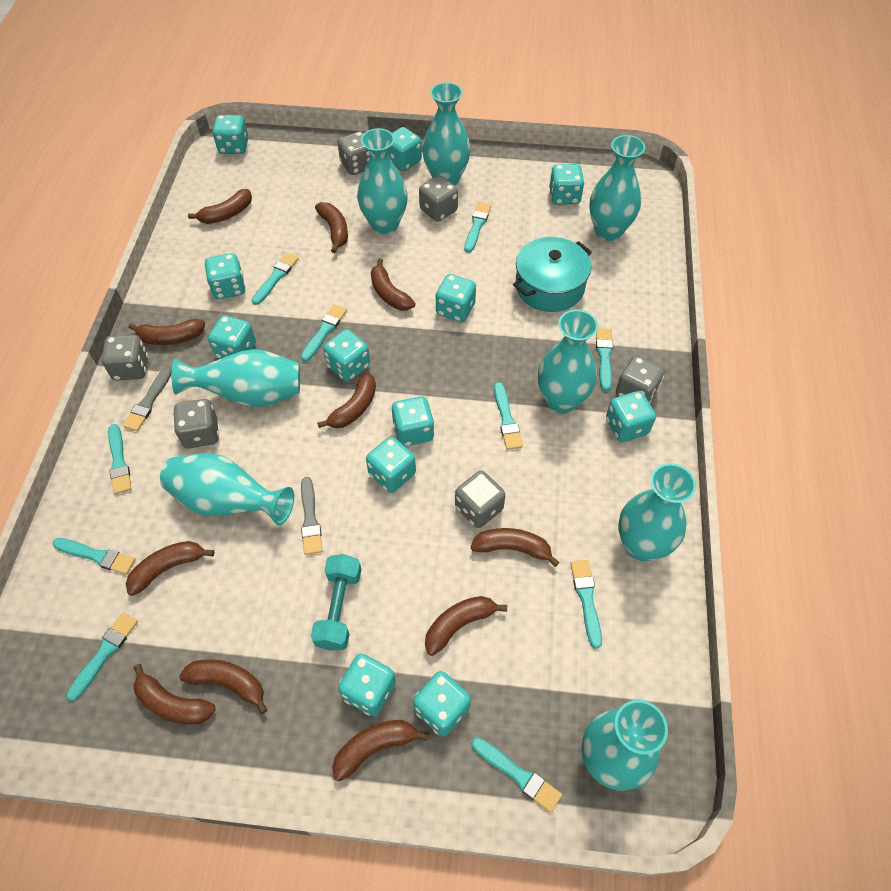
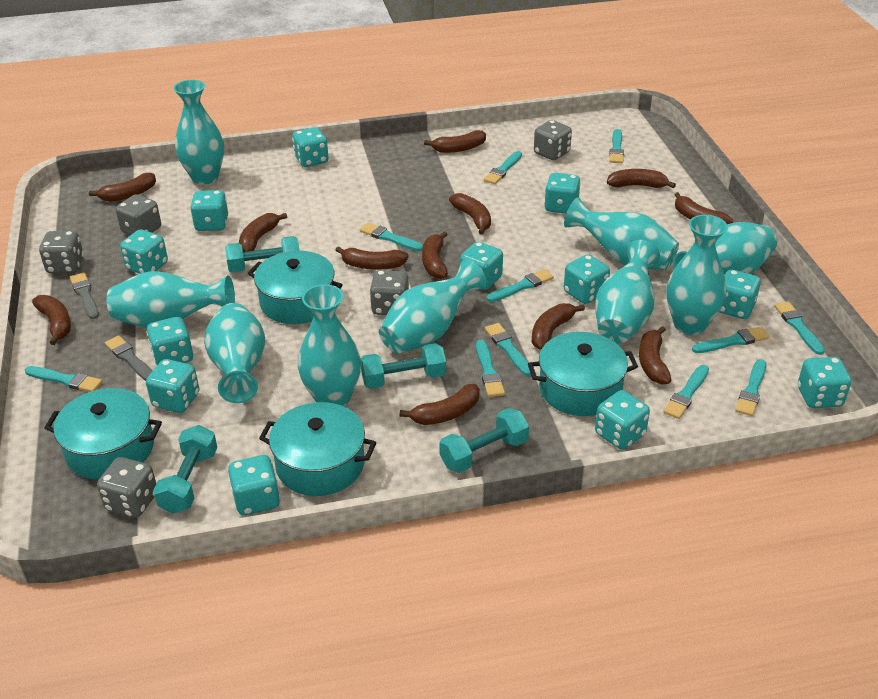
brown banana: [126,541,214,596] [129,319,205,345] [134,664,216,724] [179,660,268,714] [188,189,252,224] [315,202,348,253] [317,372,376,428] [332,720,429,781] [371,258,415,310] [425,596,507,656] [470,528,559,567] = 11 -> [32,295,71,345] [89,173,156,202] [239,213,287,252] [336,246,409,270] [400,384,480,425] [422,231,448,279] [424,130,486,153] [449,193,491,235] [532,303,585,350] [607,169,676,188] [639,326,671,385] [675,192,733,224] = 12
grey dice: [102,335,148,380] [173,399,219,449] [337,131,370,175] [419,175,458,222] [455,471,506,528] [616,356,665,403] = 6 -> [39,231,84,274] [97,457,156,518] [116,194,161,235] [370,270,409,315] [534,120,572,160] = 5
turquoise brush: [52,538,136,575] [66,613,138,701] [108,424,132,494] [252,253,299,305] [301,304,347,362] [464,202,491,253] [471,737,562,813] [494,382,523,450] [570,560,602,649] [596,328,613,391] = 10 -> [25,366,102,392] [360,223,423,251] [476,340,505,397] [484,151,522,184] [485,323,531,376] [487,269,554,302] [609,129,624,163] [663,365,709,419] [692,327,769,353] [735,359,767,416] [774,301,825,355] = 11
turquoise dumbbell: [311,554,361,651] = 1 -> [153,425,217,514] [225,236,300,273] [361,343,446,389] [439,408,529,473] = 4
turquoise pot: [513,237,592,312] = 1 -> [45,388,162,480] [248,251,343,324] [259,402,376,496] [528,332,638,416] = 4
turquoise vase: [160,453,294,525] [172,349,300,407] [357,128,408,234] [422,82,471,186] [538,309,598,414] [582,700,668,791] [589,135,645,241] [618,463,696,562] = 8 -> [107,271,235,328] [173,80,224,185] [204,303,265,403] [298,284,361,407] [379,259,487,354] [564,197,679,270] [595,240,660,344] [666,215,728,335] [673,222,777,274] = 9

